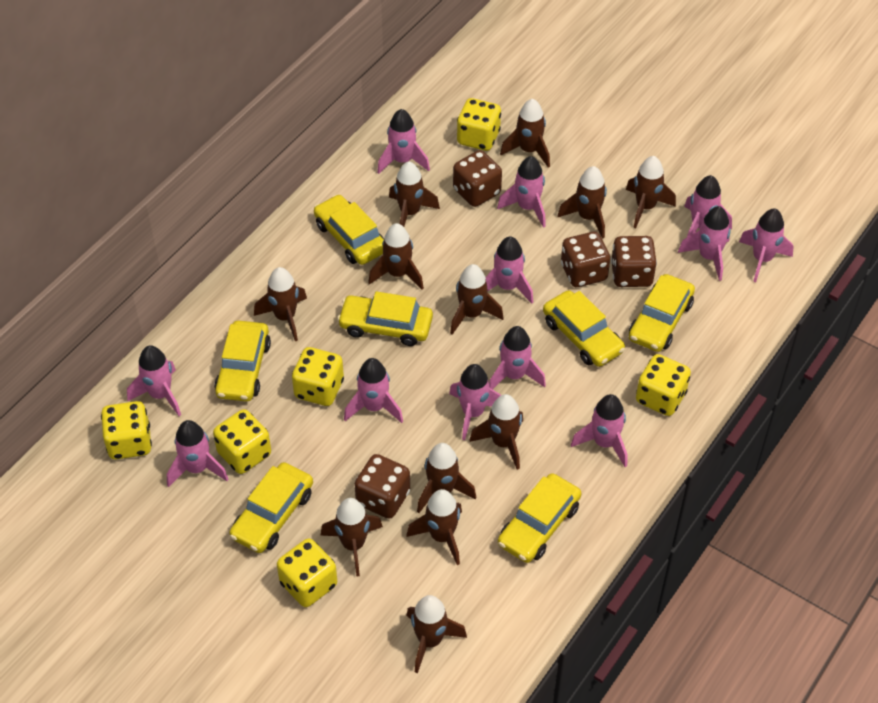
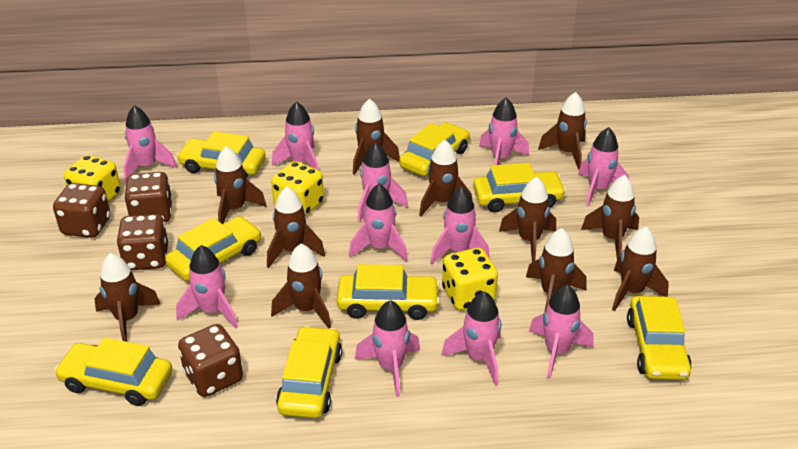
brown rocket: [254,267,307,341] [320,498,383,576] [368,223,424,290] [389,162,440,227] [406,595,467,673] [407,489,462,565] [417,443,476,513] [450,264,504,335] [469,394,523,470] [500,99,550,168] [557,166,607,239] [626,156,676,228] = 12 -> [94,253,161,342] [214,146,267,224] [267,187,325,268] [271,244,331,329] [353,99,400,175] [419,140,472,216] [499,177,556,262] [526,228,586,313] [538,92,587,170] [581,175,639,258] [612,227,669,311] = 11
pink rocket: [127,345,181,416] [167,420,228,487] [344,358,403,423] [377,109,430,174] [449,364,501,440] [486,236,533,304] [489,326,546,389] [497,156,546,228] [571,394,628,467] [678,206,731,281] [684,175,732,237] [739,208,794,282] = 12 -> [123,105,177,182] [176,245,238,329] [272,101,319,170] [349,184,408,262] [355,300,420,397] [358,142,408,222] [430,187,490,264] [441,291,501,385] [479,97,529,165] [529,284,593,378] [578,127,629,206] = 11
yellow car: [214,321,271,401] [229,462,313,553] [314,195,384,265] [337,291,433,346] [498,473,581,563] [543,290,625,367] [629,274,695,352] = 7 -> [54,337,172,406] [165,216,261,281] [176,131,266,178] [276,326,342,418] [337,264,440,320] [399,122,470,176] [473,163,566,212] [627,296,692,380] = 8
yellow dice: [101,401,152,459] [213,409,271,474] [277,538,337,607] [292,347,344,406] [457,98,501,151] [636,354,691,416] = 6 -> [64,155,121,203] [271,161,324,216] [442,248,498,310] = 3

